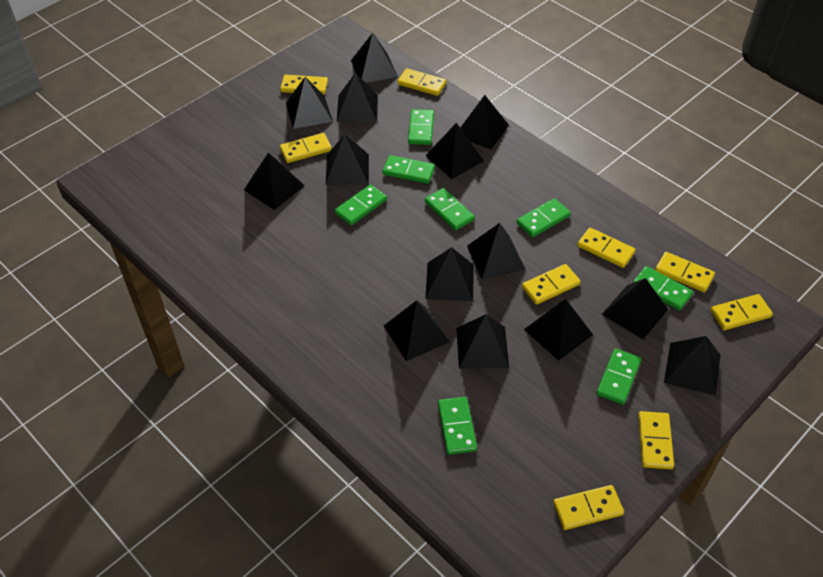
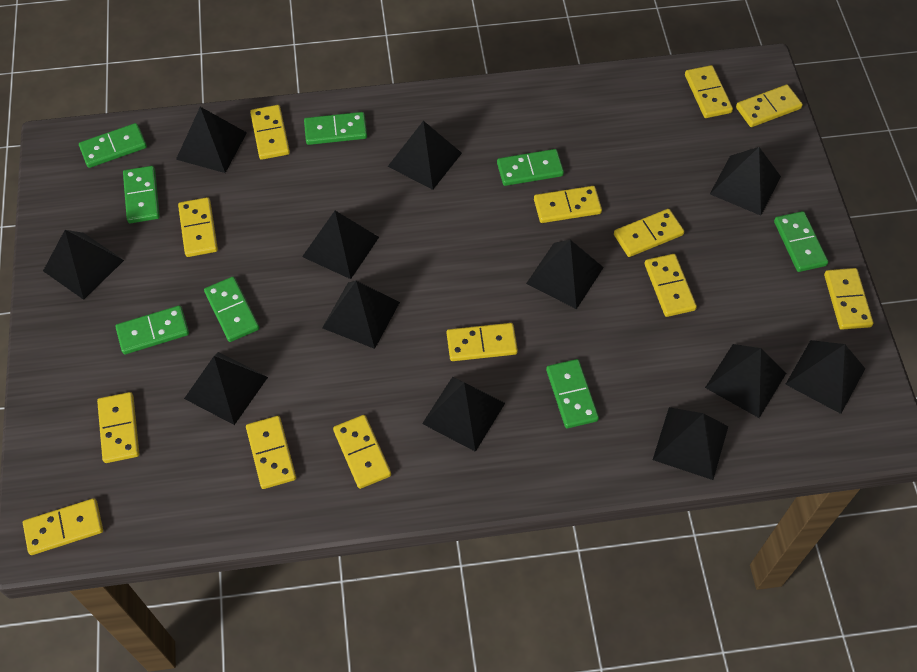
black pyramid: [244,152,305,210] [286,77,333,129] [326,134,369,185] [337,73,378,122] [351,33,398,83] [384,300,450,361] [425,123,484,179] [425,247,474,301] [456,314,509,369] [460,95,509,150] [467,223,526,280] [524,299,593,361] [602,278,668,339] [664,336,721,396] = 14 -> [43,230,124,300] [176,107,247,173] [184,352,268,425] [302,211,379,279] [322,281,400,349] [388,121,462,190] [422,377,505,452] [526,240,604,309] [653,407,728,480] [705,344,786,418] [710,147,781,216] [785,340,865,414] = 12
yellow domino: [280,75,328,95] [280,133,332,163] [397,68,446,96] [522,264,581,305] [553,485,624,530] [577,228,635,268] [638,411,674,469] [655,252,715,293] [710,294,773,330] = 9 -> [23,498,103,555] [97,392,139,463] [178,197,218,257] [246,416,296,489] [250,105,290,160] [333,415,391,489] [447,323,518,361] [534,186,602,223] [614,209,684,257] [645,254,697,317] [685,65,733,118] [736,85,803,127] [824,268,873,330] = 13

